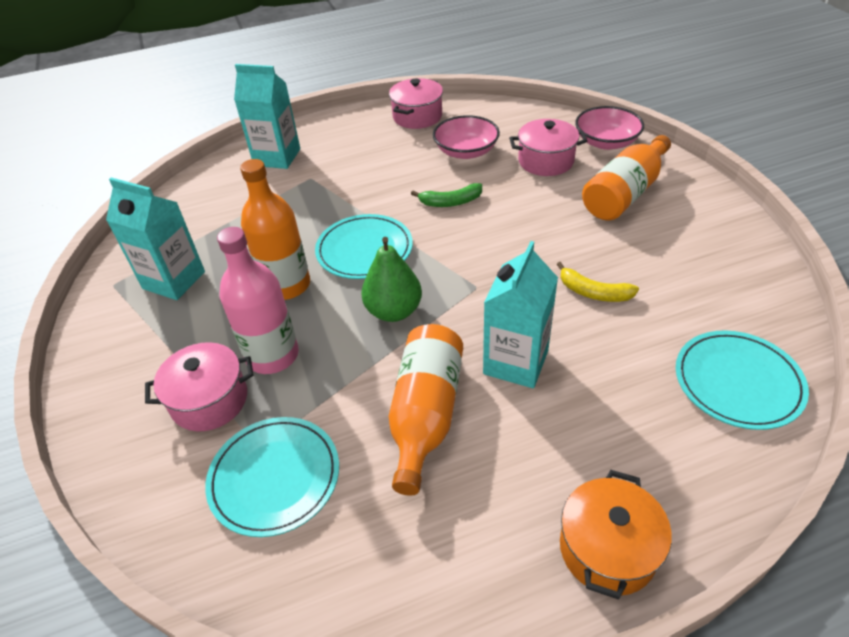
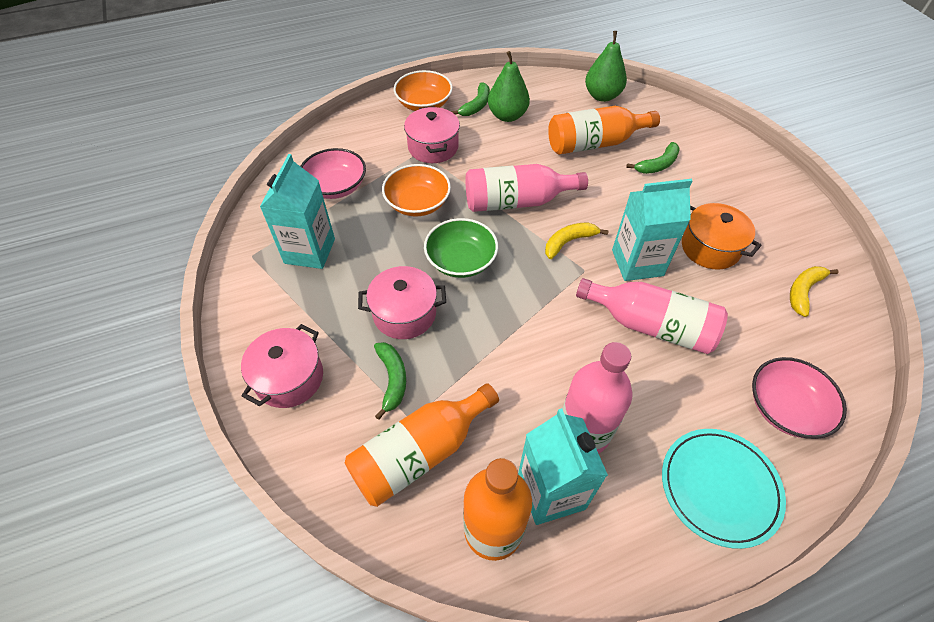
green banana: [411,183,482,207] = 1 -> [374,342,406,420] [451,82,490,116] [626,142,680,174] = 3
green bowl: none = 0 -> [424,218,498,278] = 1
green pear: [361,237,422,322] = 1 -> [488,51,530,122] [585,31,627,102] = 2
orange bowl: none = 0 -> [382,164,451,217] [394,70,453,111] = 2
pink bottle: [217,227,299,374] = 1 -> [465,164,588,212] [562,342,633,454] [576,278,728,354] = 3
turquoise plate: [205,417,339,537] [315,214,413,279] [676,331,809,430] = 3 -> [662,429,786,549] = 1
yellow banana: [557,262,639,302] = 1 -> [545,222,609,259] [790,266,839,317] = 2

